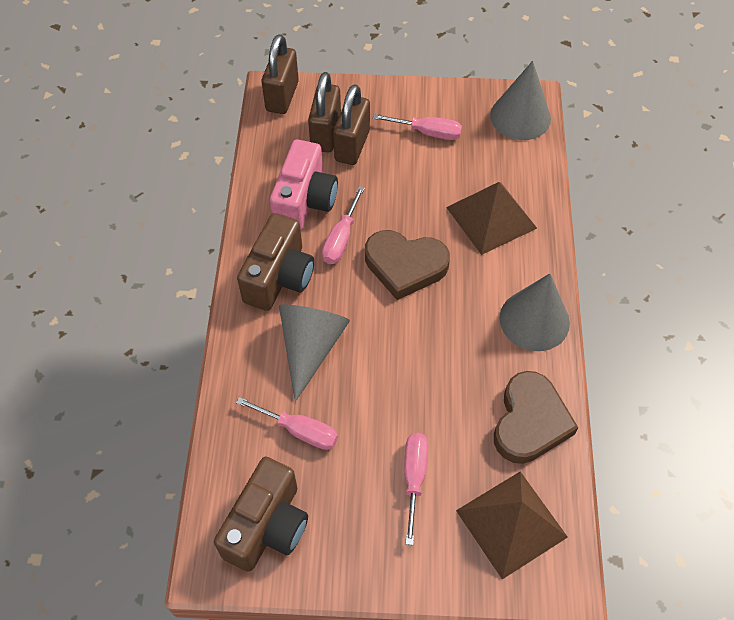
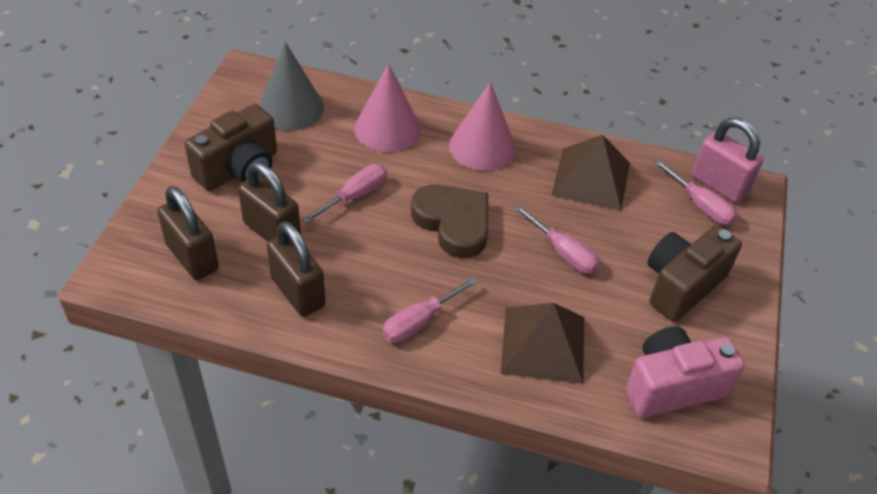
brown heart: [365,230,450,300] [494,371,578,464] = 2 -> [411,185,488,258] = 1
grey cone: [279,304,350,402] [490,61,551,140] [500,273,570,351] = 3 -> [259,42,324,130] = 1
pink cone: none = 0 -> [354,64,421,152] [449,82,516,171] = 2
pink padlock: none = 0 -> [692,118,763,203] = 1

